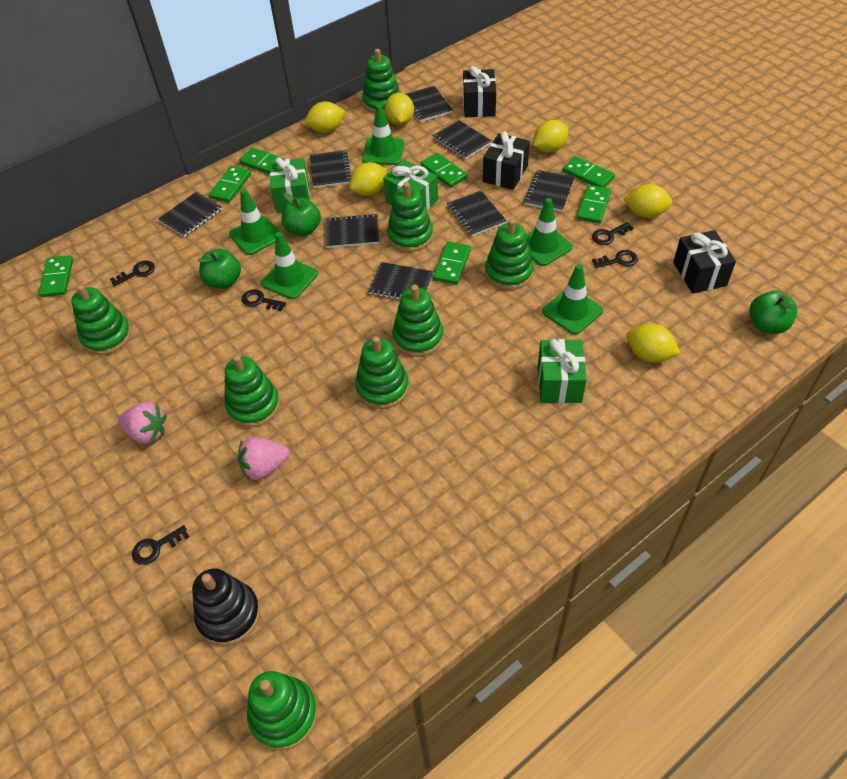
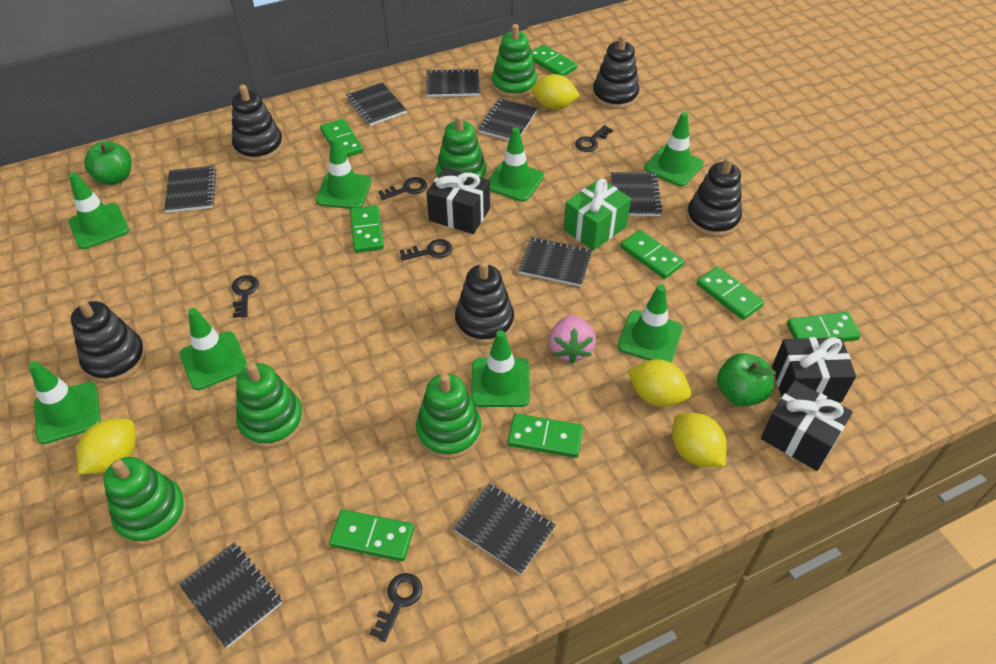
black stacking toy: [192,569,260,646] = 1 -> [71,299,146,384] [232,85,283,162] [455,261,514,345] [592,34,639,109] [686,157,742,237] = 5
green apple: [198,249,241,289] [281,193,321,236] [749,290,798,334] = 3 -> [84,141,132,185] [717,353,776,406] = 2
green domino: [39,255,73,297] [209,166,251,203] [239,147,285,174] [421,153,467,188] [433,242,471,284] [562,156,615,187] [577,185,611,224] = 7 -> [320,119,363,157] [329,509,414,561] [350,205,384,253] [508,413,583,458] [531,45,577,76] [620,230,684,279] [697,267,764,320] [787,312,861,342] = 8
green gift: [270,157,310,213] [383,160,438,210] [538,339,587,403] = 3 -> [563,178,631,251] = 1
green stacking toy: [71,284,131,355] [225,355,280,427] [247,671,318,751] [355,336,409,409] [362,49,401,113] [387,182,433,252] [392,285,443,357] [485,219,533,290] = 8 -> [103,457,187,546] [236,363,304,449] [416,373,481,459] [436,115,487,179] [492,24,537,98] = 5
green traffic cone: [229,189,280,255] [261,232,318,299] [362,104,404,165] [526,198,573,266] [542,264,603,335] = 5 -> [29,361,101,444] [68,172,129,249] [180,308,247,390] [316,137,372,209] [471,330,530,407] [488,127,544,202] [617,284,683,362] [644,112,704,187] = 8
pink strawberry: [118,402,167,444] [238,436,290,480] = 2 -> [549,315,596,364] = 1
yellow lemon: [305,102,346,133] [349,162,387,196] [385,93,414,125] [533,120,568,153] [623,184,672,218] [626,323,680,362] = 6 -> [77,419,136,474] [532,74,580,110] [628,359,691,407] [672,413,727,467] = 4

